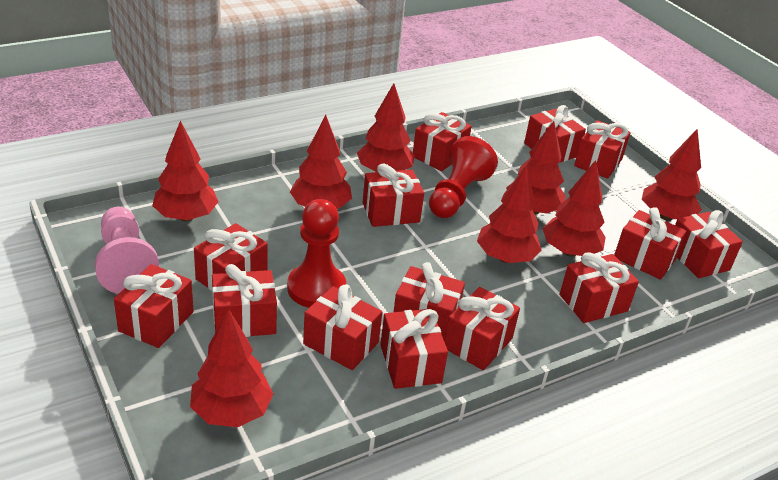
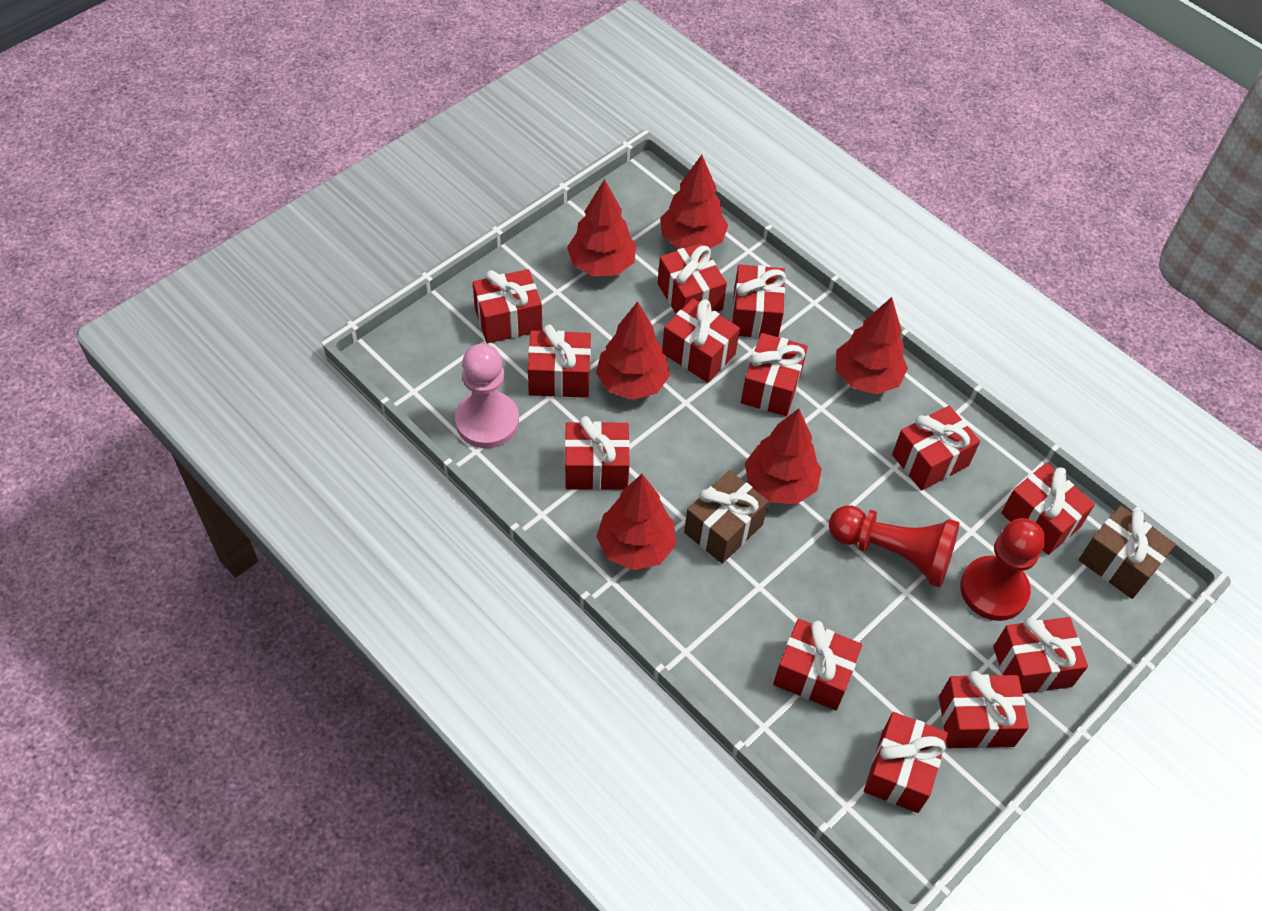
brown gift: none = 0 -> [684,470,769,564] [1078,505,1176,599] = 2
red gift: [114,264,194,348] [194,223,268,291] [212,264,277,337] [303,285,382,370] [363,164,424,227] [380,309,448,389] [394,262,465,340] [413,112,472,171] [444,287,520,370] [524,105,586,162] [559,253,639,323] [574,120,631,179] [614,207,687,280] [675,210,743,278] = 14 -> [473,269,542,343] [528,324,591,398] [565,416,630,490] [658,243,727,314] [662,299,740,383] [732,264,786,338] [741,333,808,416] [773,619,862,711] [864,712,948,813] [892,406,980,491] [939,671,1029,748] [993,617,1088,694] [1001,463,1095,555] = 13
red tree: [152,121,219,222] [190,309,273,427] [290,115,352,209] [357,83,415,172] [477,165,542,263] [506,121,566,215] [542,160,606,257] [642,129,702,221] = 8 -> [567,179,636,276] [596,301,670,400] [596,474,676,570] [660,155,728,249] [745,408,822,504] [836,297,908,394] = 6

